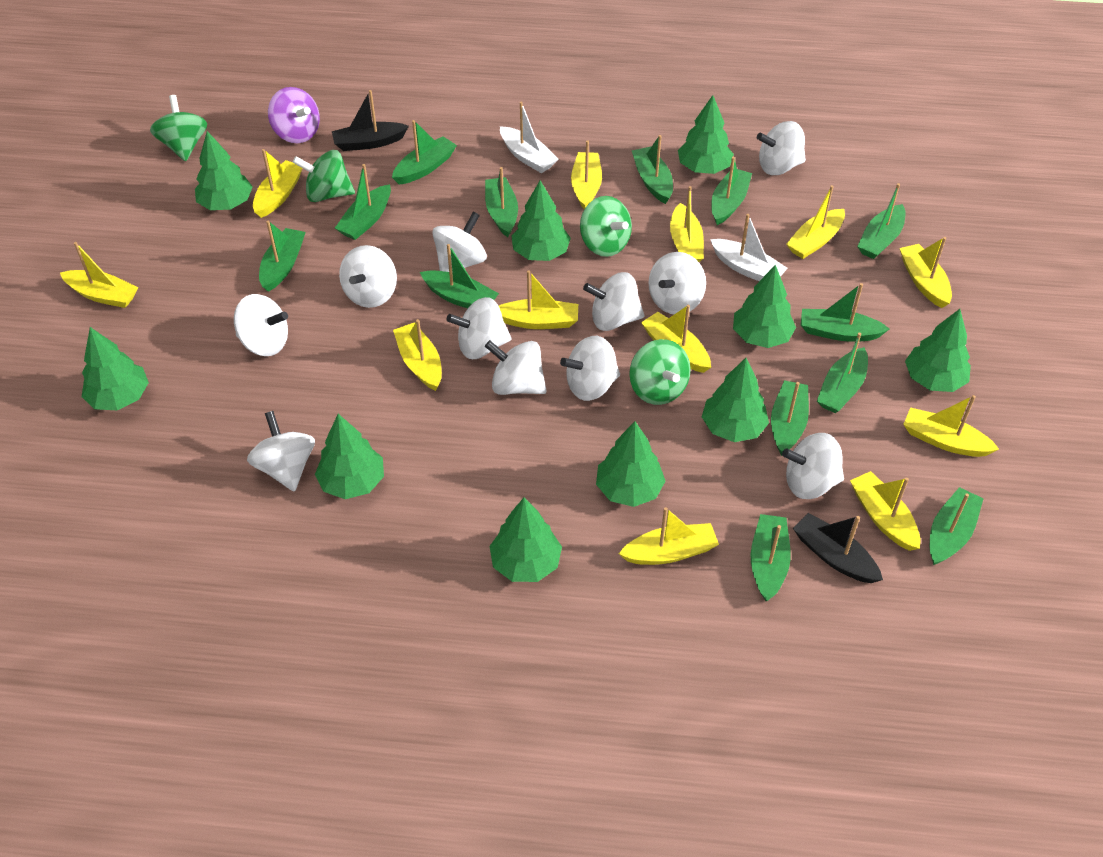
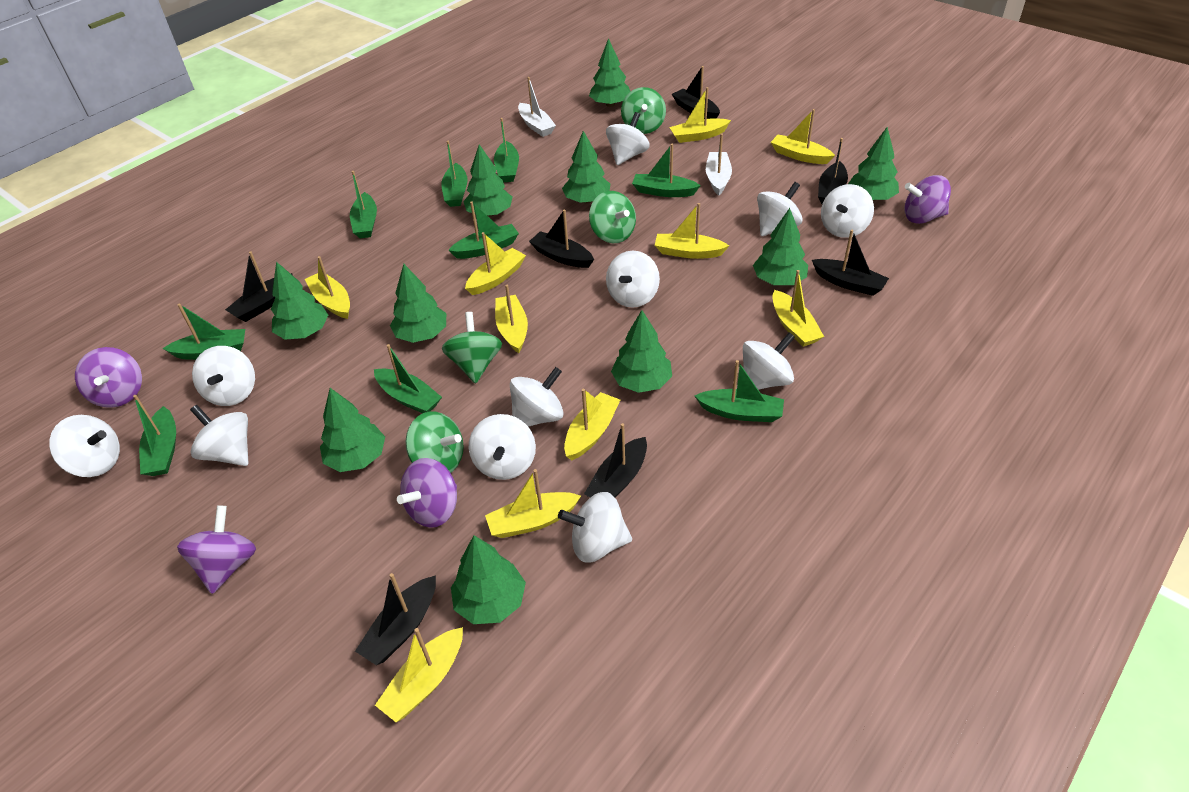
black boat: [332,90,409,151] [793,513,883,583] = 2 -> [225,251,293,322] [355,573,436,665] [529,210,594,268] [584,423,647,498] [672,66,720,119] [812,230,889,296] [818,138,848,204] = 7
green boat: [259,220,305,292] [335,164,391,240] [392,120,457,185] [420,244,499,308] [485,167,518,237] [632,135,673,204] [711,157,752,225] [751,514,791,601] [771,380,809,456] [801,283,889,342] [817,333,868,413] [857,183,905,259] [930,487,984,565] = 13 -> [133,395,176,476] [162,304,245,360] [350,171,377,238] [374,344,442,413] [442,141,468,207] [448,201,519,259] [494,118,519,182] [632,144,701,197] [695,360,784,422] = 9
purple spinning top: [268,87,320,143] = 1 -> [75,347,142,408] [177,505,256,594] [397,458,457,528] [904,175,951,224] = 4
yellow boat: [60,242,138,308] [253,149,302,218] [393,319,442,391] [499,270,578,329] [571,140,602,209] [619,507,719,565] [641,305,711,373] [670,186,704,262] [786,185,845,259] [850,471,920,551] [900,237,952,308] [903,395,999,457] = 12 -> [305,256,350,319] [375,627,463,722] [465,232,526,295] [485,469,581,538] [495,285,528,353] [564,389,620,460] [655,203,729,259] [669,87,731,143] [771,109,835,164] [772,270,824,347] = 10

